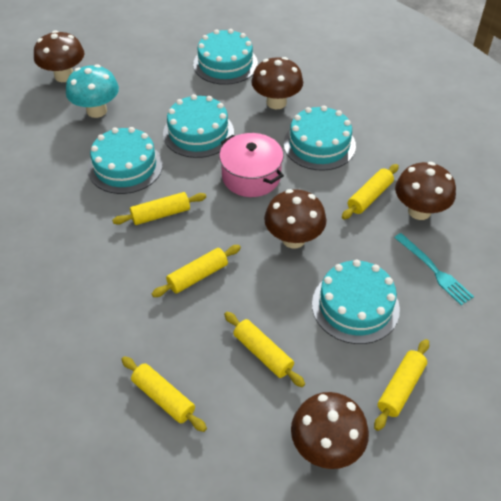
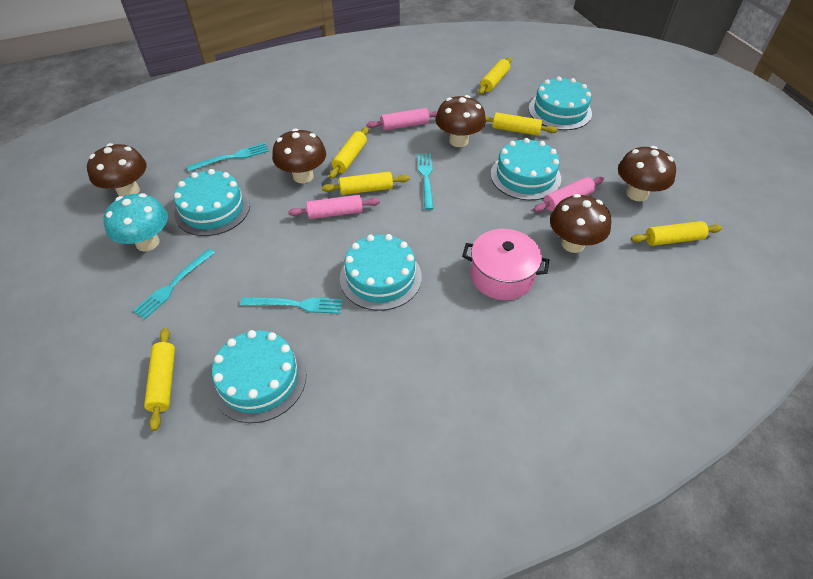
pink rolling pin: none = 0 -> [288,195,380,219] [366,108,438,131] [533,177,604,212] = 3
turquoise fork: [394,233,474,305] = 1 -> [133,249,215,319] [186,143,269,172] [241,297,343,314] [417,153,434,210] = 4

